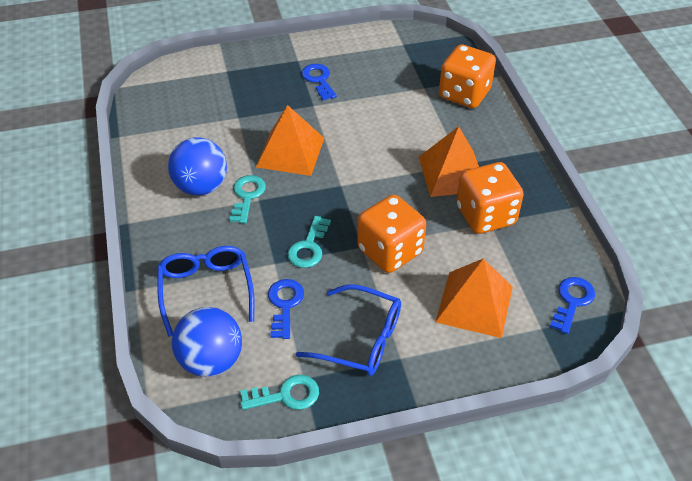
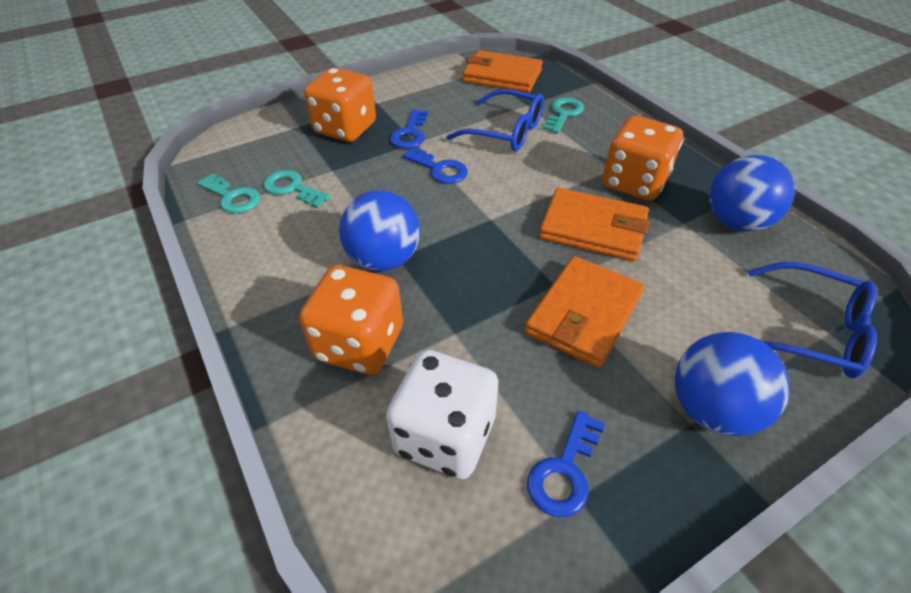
blue ball: [168,137,227,195] [172,307,242,377] = 2 -> [339,190,420,271] [675,332,790,436] [709,155,795,231] = 3
orange pyramid: [256,105,324,176] [419,126,479,197] [435,258,513,338] = 3 -> none = 0
orange wallet: none = 0 -> [463,50,543,93] [525,256,644,368] [539,188,649,261] = 3
white dice: none = 0 -> [386,350,499,479] = 1

